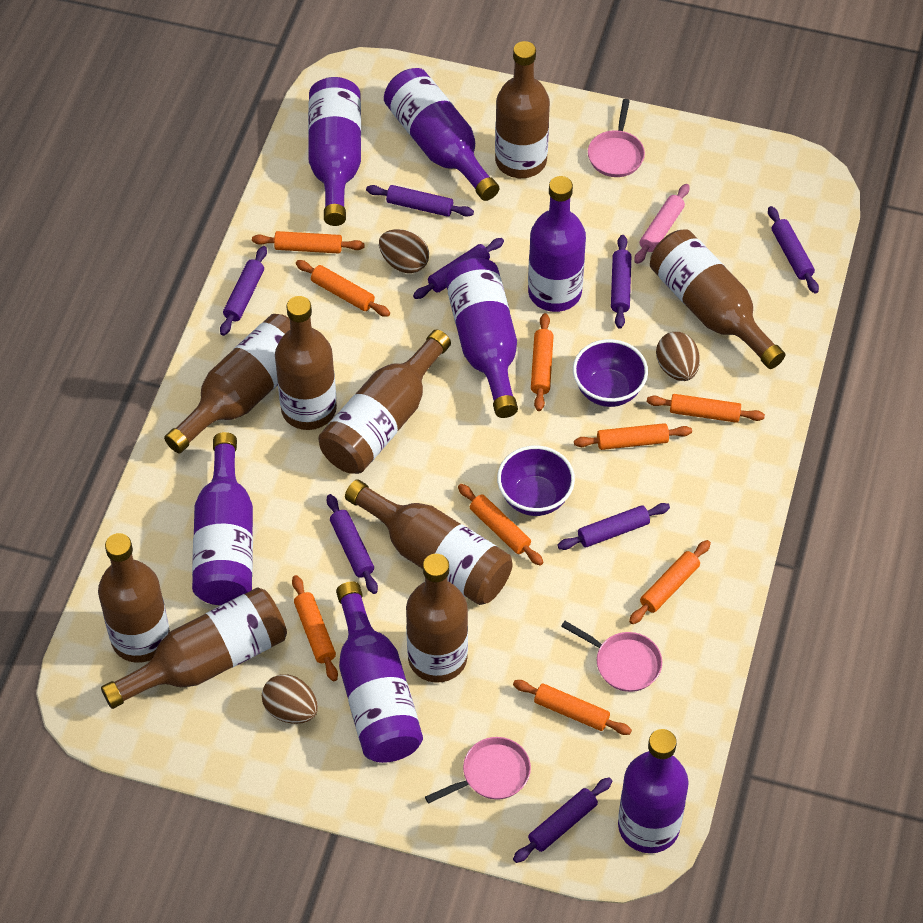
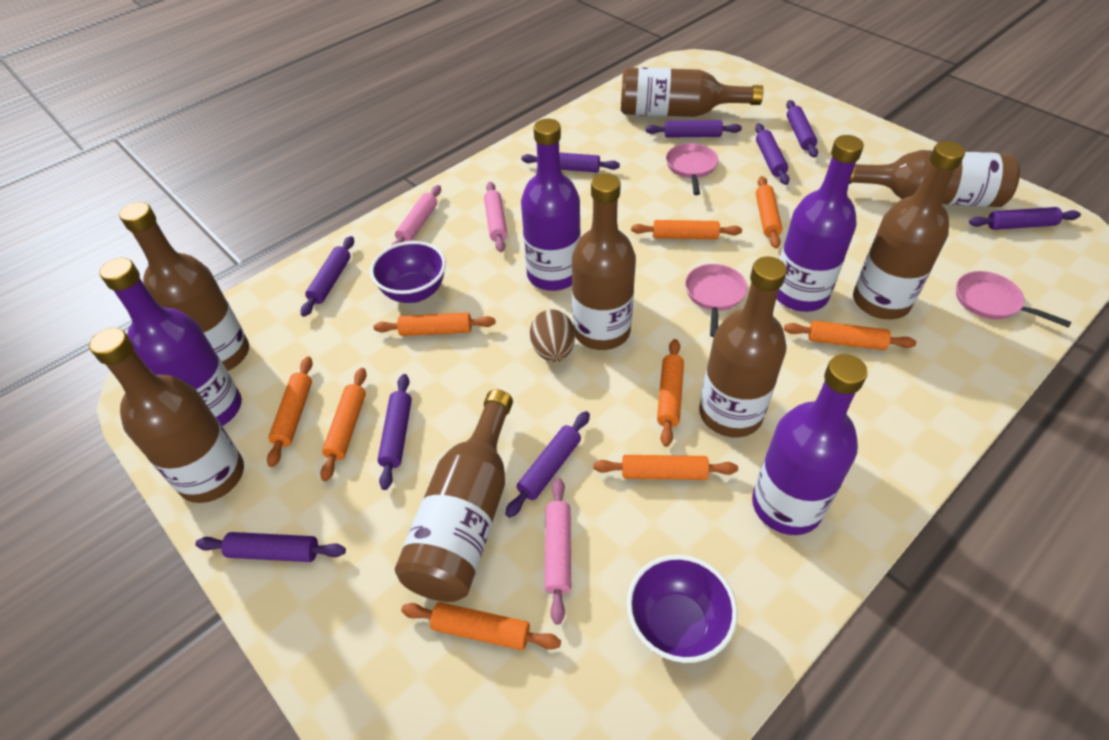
brown bottle: [98,533,170,663] [101,587,287,709] [164,314,290,453] [275,296,337,430] [318,329,451,474] [345,479,512,605] [406,554,468,683] [495,41,550,178] [650,229,785,369] = 9 -> [89,328,244,503] [119,202,249,371] [395,389,513,602] [572,174,636,350] [621,67,763,117] [699,257,787,437] [849,150,1020,207] [853,141,965,319] = 8
brown egg: [262,674,318,724] [379,229,429,273] [656,332,700,381] = 3 -> [530,309,575,362] = 1
pink rolling pin: [634,184,689,264] = 1 -> [391,185,441,246] [484,182,508,252] [545,478,571,625] = 3
purple bottle: [192,432,253,605] [308,77,361,226] [336,581,423,763] [384,68,499,201] [445,258,518,418] [528,176,586,312] [618,729,689,853] = 7 -> [99,258,242,426] [521,119,581,291] [752,354,868,535] [776,135,864,312] = 4
purple rolling pin: [220,246,267,336] [327,494,378,594] [366,185,474,217] [413,238,504,299] [513,777,612,863] [557,503,670,550] [611,235,631,329] [768,206,819,294] = 8 -> [195,532,346,562] [301,236,354,317] [377,374,412,490] [505,411,590,518] [521,152,620,172] [645,120,742,138] [755,124,790,185] [786,100,818,158] [969,207,1081,230] = 9

